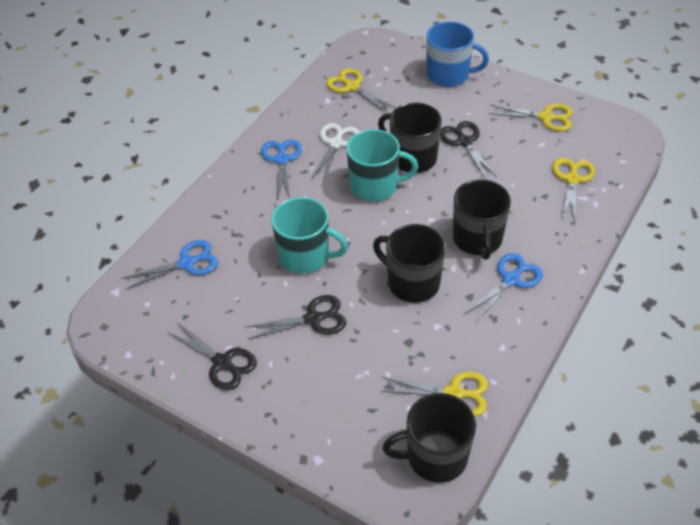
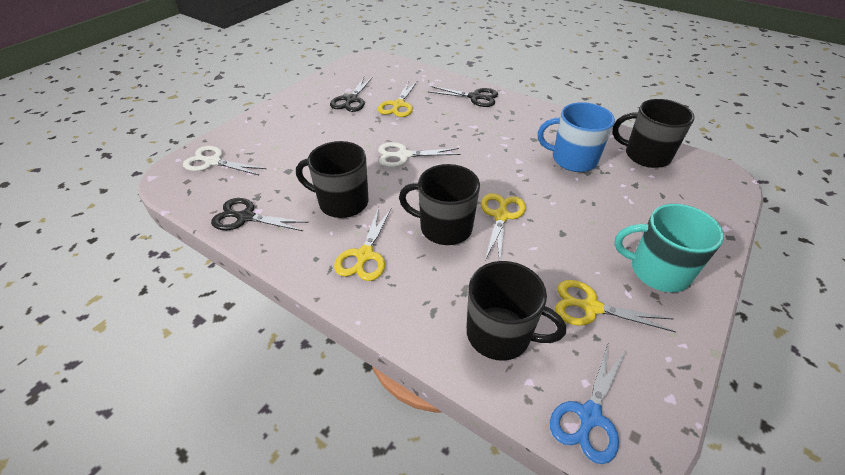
blue scissors: [122,240,218,289] [261,139,302,201] [465,253,543,322] = 3 -> [550,342,627,464] = 1
turquoise mug: [271,197,348,274] [346,129,418,201] = 2 -> [615,204,724,292] = 1
white scissors: [311,123,359,182] = 1 -> [183,146,266,175] [378,142,461,168] = 2

